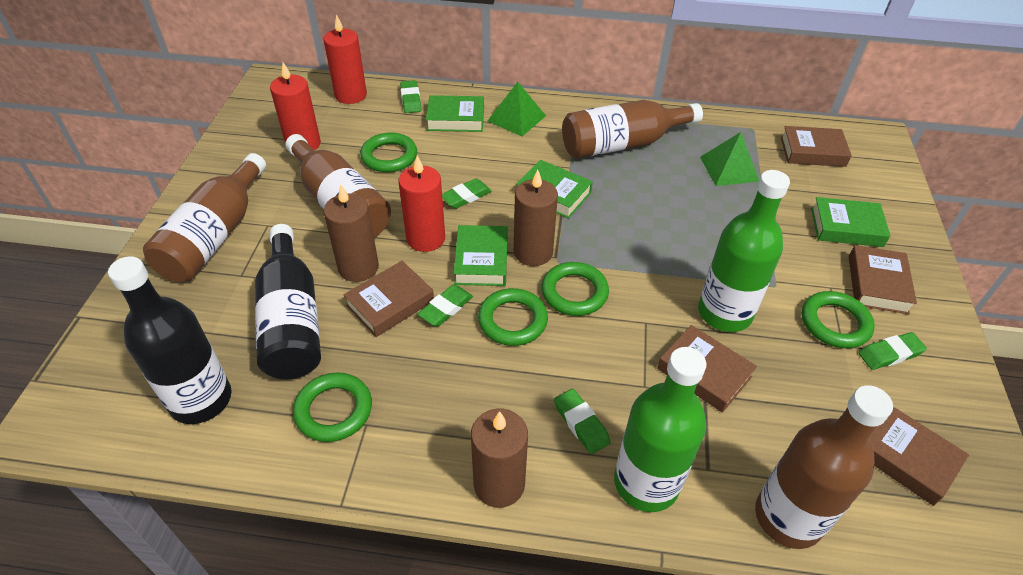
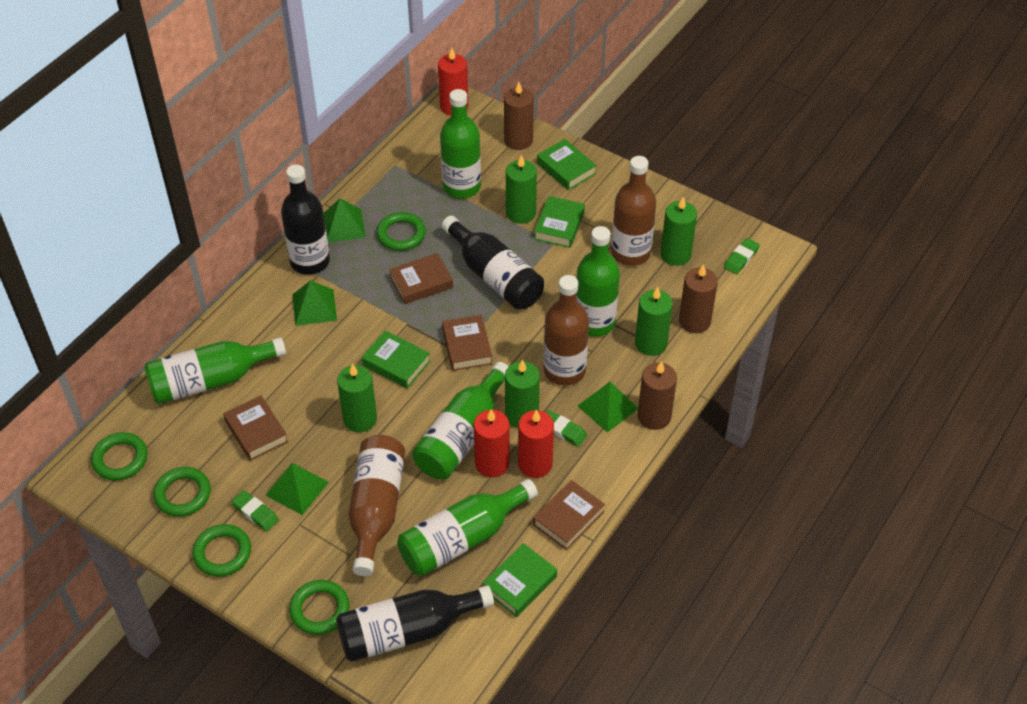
black bottle: [108,256,232,424] [255,224,321,380] = 2 -> [281,164,330,275] [336,585,494,662] [442,216,544,310] = 3
brown book: [343,261,434,337] [657,325,757,413] [781,126,852,167] [849,245,917,314] [869,407,969,506] = 5 -> [223,395,288,461] [389,253,453,304] [442,315,492,371] [533,480,605,550] = 4
brown bottle: [143,153,266,282] [285,134,391,237] [562,100,703,159] [755,385,893,549] = 4 -> [349,435,405,576] [543,275,589,386] [611,156,656,266] = 3
green bottle: [614,347,707,512] [698,170,790,332] = 2 -> [144,337,286,404] [397,479,538,576] [412,362,508,479] [440,89,481,198] [576,226,620,337] = 5
green candle: none = 0 -> [337,364,377,432] [505,360,540,428] [506,155,537,224] [635,287,673,356] [660,197,697,266] = 5
green eraser: [400,80,421,113] [418,285,473,326] [442,178,492,209] [554,389,611,454] [859,332,927,370] = 5 -> [231,490,279,531] [546,410,587,447] [724,238,760,274] = 3
green pyramid: [488,82,546,136] [700,132,759,186] = 2 -> [265,463,329,515] [292,281,337,326] [323,199,366,243] [578,382,638,433] = 4

